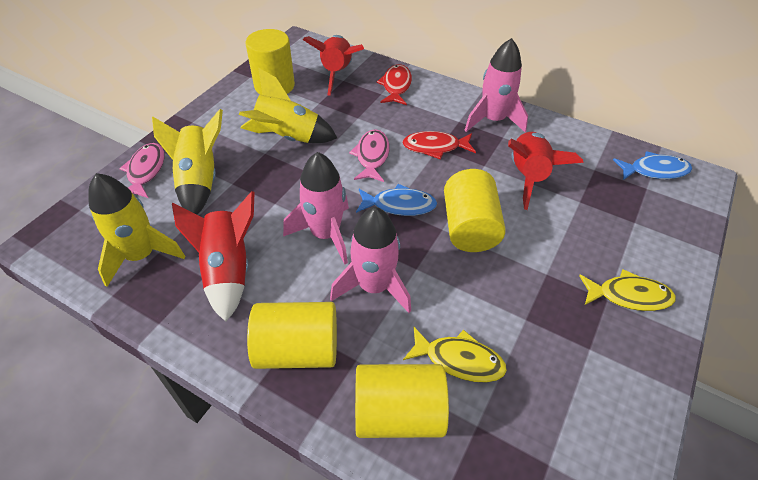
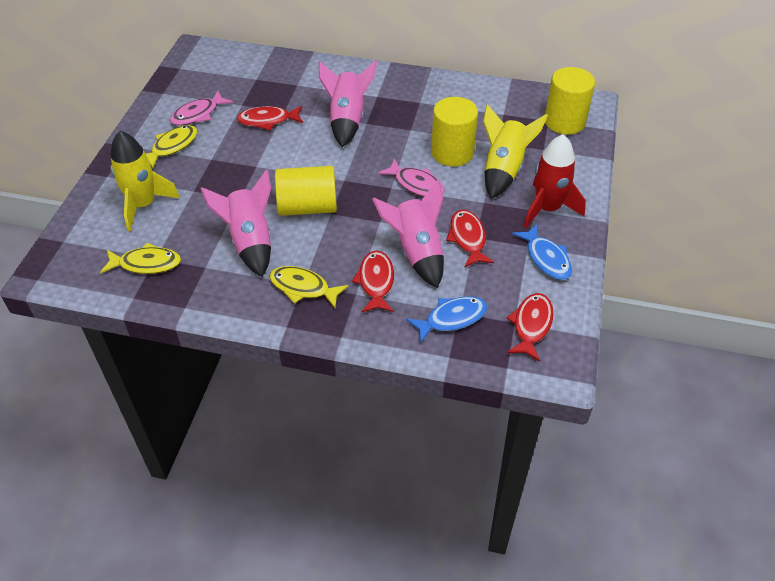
red fish: [376,64,412,105] [402,131,476,159] = 2 -> [237,106,303,131] [352,251,394,312] [446,210,494,267] [507,293,554,361] = 4
red rocket: [172,191,255,322] [303,35,364,96] [508,132,583,210] = 3 -> [523,134,586,228] = 1
yellow cylinder: [246,29,295,95] [247,302,337,369] [355,364,449,438] [444,169,506,252] = 4 -> [275,166,337,216] [431,97,478,166] [545,67,595,135] = 3
yellow fish: [403,327,507,382] [579,269,676,311] = 2 -> [100,243,181,274] [146,125,197,168] [269,266,349,308] = 3
yellow rocket: [88,173,185,287] [152,109,223,215] [239,68,337,143] = 3 -> [110,131,180,231] [483,104,548,199] = 2

